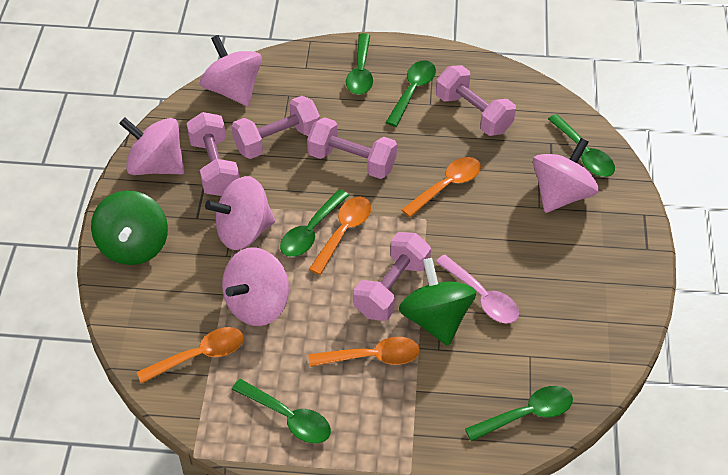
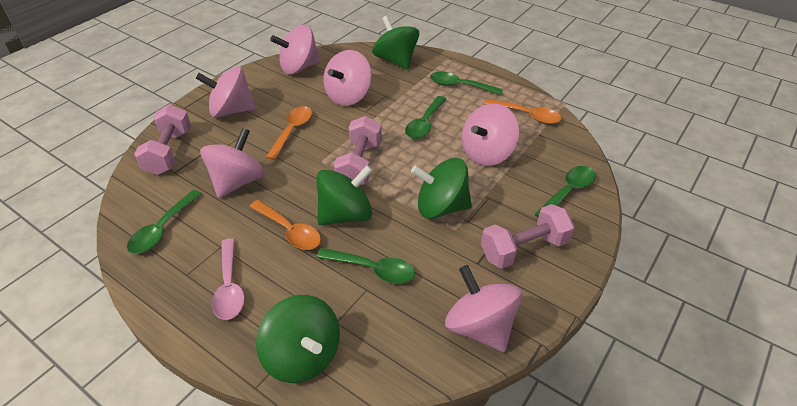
green spinning top: [91,191,168,265] [399,258,476,346] = 2 -> [256,295,340,383] [316,165,373,225] [372,15,419,70] [411,158,472,219] = 4
green spoon: [232,379,331,444] [280,189,349,257] [346,33,373,95] [385,60,436,127] [465,386,573,442] [548,114,615,177] = 6 -> [127,190,202,254] [317,248,415,283] [405,96,446,139] [430,72,503,95] [534,166,596,218] = 5
orange spoon: [137,327,244,384] [309,197,371,275] [309,337,420,367] [401,157,481,217] = 4 -> [249,200,321,250] [266,106,312,160] [484,99,561,124] = 3
pink dumbbell: [187,112,240,196] [232,96,320,159] [307,117,397,179] [354,232,431,321] [436,65,516,136] = 5 -> [134,104,191,175] [334,116,382,186] [481,204,575,269] = 3
pink spinning top: [119,117,184,175] [200,35,262,106] [205,176,275,250] [222,248,289,326] [533,138,599,213] = 5 -> [196,66,256,118] [200,128,264,198] [270,24,321,74] [323,50,372,106] [445,265,522,352] [462,103,519,166] = 6

